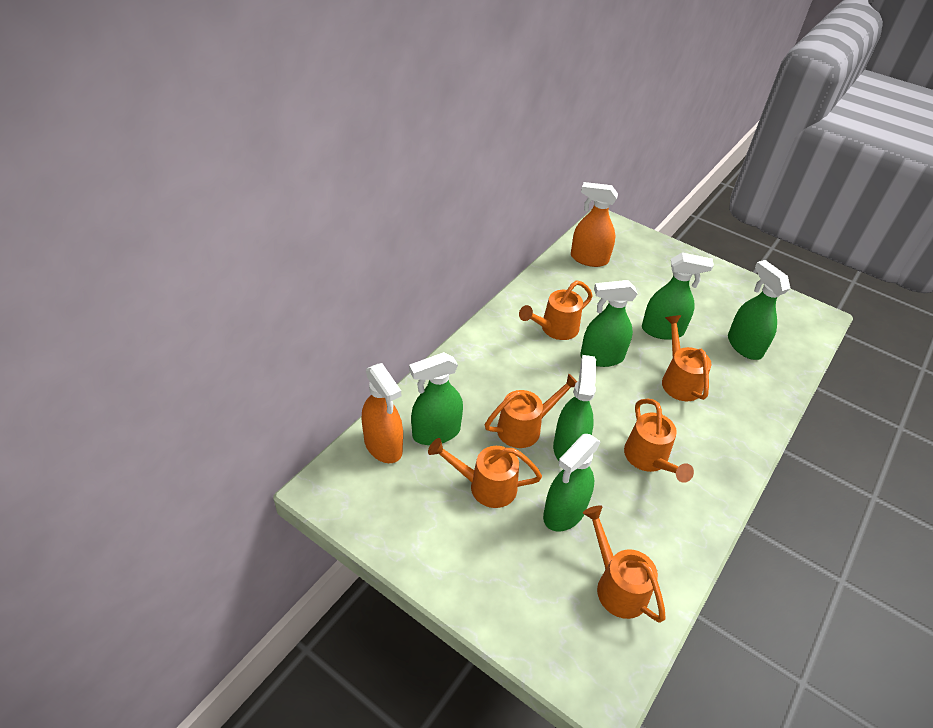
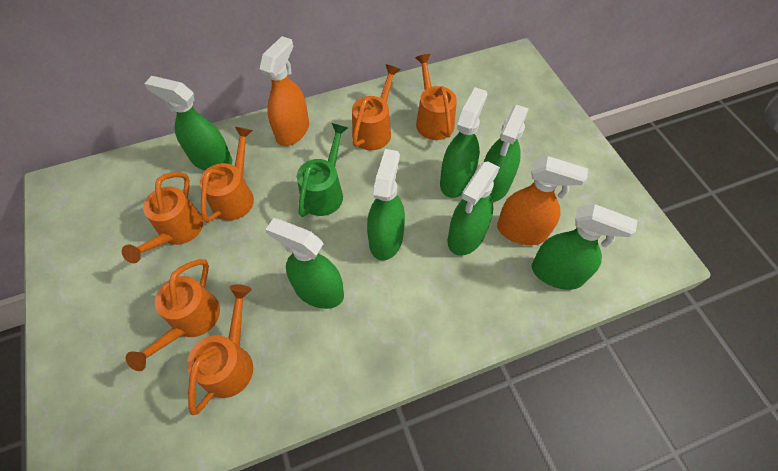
green spray bottle: [409,352,463,445] [543,434,601,531] [553,355,596,461] [580,280,638,367] [642,253,714,340] [728,260,790,360] = 6 -> [144,76,232,171] [265,218,344,309] [367,149,405,260] [440,87,487,198] [448,162,500,256] [484,105,529,202] [532,204,637,290] = 7
green watering can: none = 0 -> [297,123,348,217] = 1

